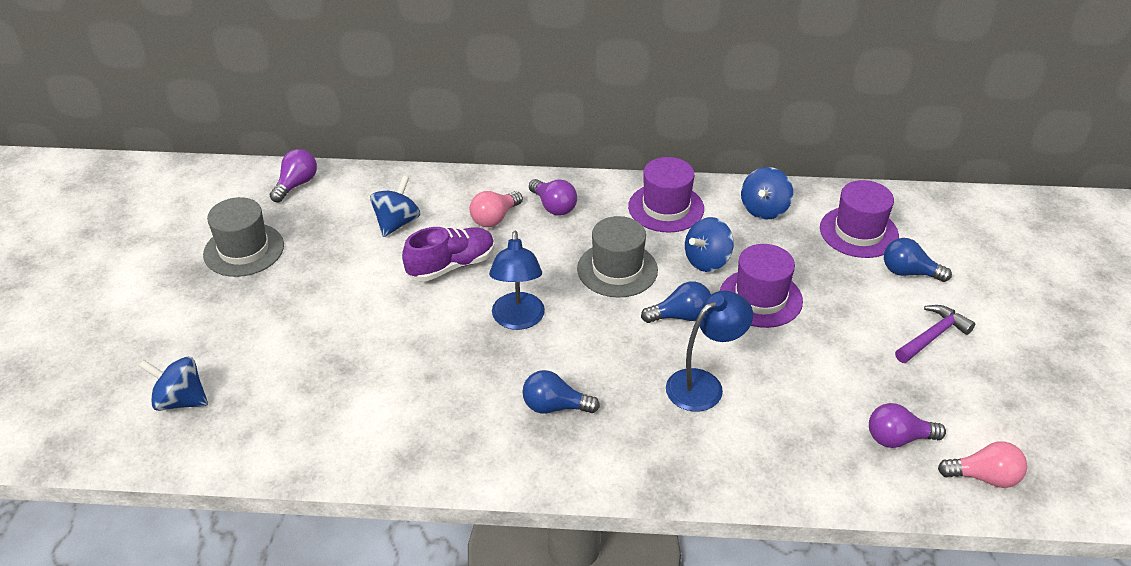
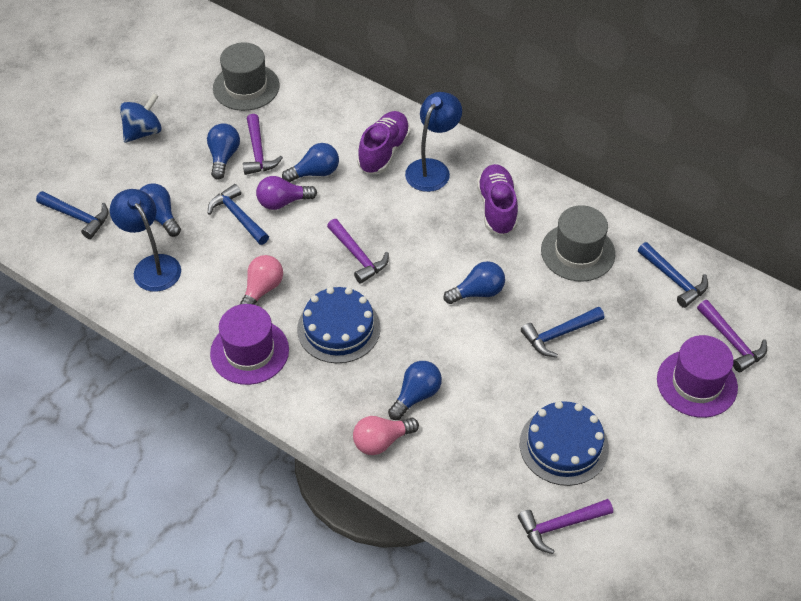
blue cake: none = 0 -> [297,287,381,363] [520,401,609,486] = 2
blue hammer: none = 0 -> [36,191,109,239] [208,184,269,245] [521,307,604,357] [638,242,708,308] = 4
blue light bulb: [522,370,600,414] [641,281,711,323] [884,238,952,282] = 3 -> [140,183,181,237] [207,123,240,180] [282,143,339,182] [388,361,442,420] [444,261,505,304] = 5
blue spinning top: [139,357,208,411] [370,175,420,237] [685,217,734,272] [741,167,793,220] = 4 -> [120,93,162,143] = 1
purple hammer: [895,305,975,363] = 1 -> [243,114,283,175] [327,219,389,284] [518,499,613,554] [697,300,767,372] = 4
purple hat: [628,157,704,232] [720,244,803,328] [820,180,899,258] = 3 -> [210,304,289,385] [657,335,738,418] = 2
purple light bulb: [270,149,317,202] [529,179,577,216] [869,403,946,448] = 3 -> [256,176,317,210] = 1
purple shoe: [402,227,495,281] = 1 -> [357,111,410,174] [477,164,518,235] = 2

